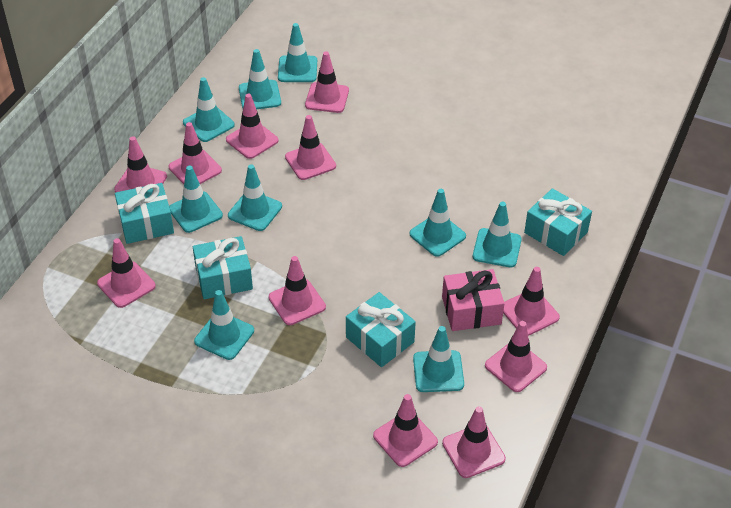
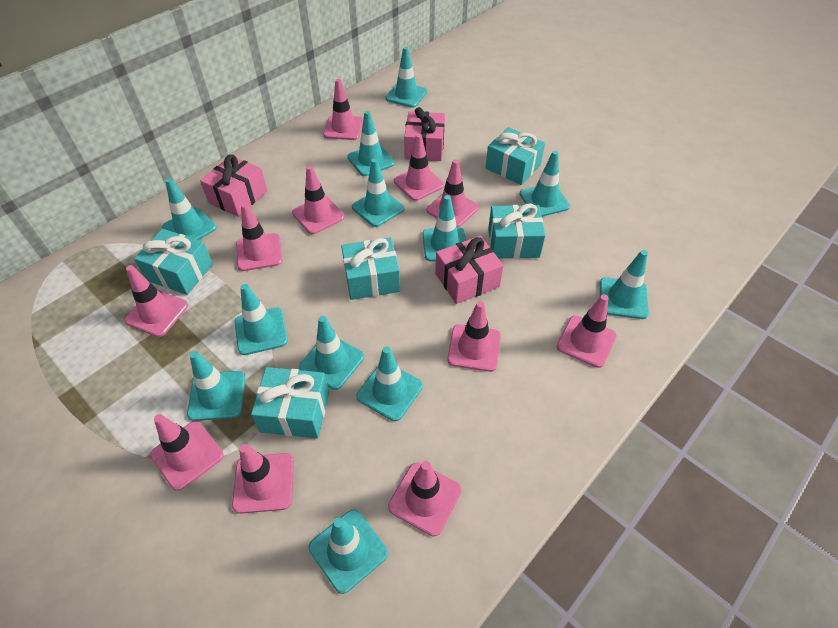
pink gift: [442,269,505,331] = 1 -> [200,155,267,217] [404,107,445,161] [435,236,504,304] = 3
turquoise gift: [115,183,174,244] [193,236,253,299] [346,292,416,367] [524,188,592,256] = 4 -> [134,229,213,295] [251,367,329,438] [341,238,400,300] [485,127,545,185] [488,203,546,259] = 5
turquoise traffic cone: [169,166,223,233] [183,77,235,142] [194,290,254,360] [228,164,282,231] [239,49,281,109] [278,23,317,82] [409,189,466,257] [413,326,464,392] [473,202,522,267] = 9 -> [162,178,217,240] [187,351,245,421] [235,284,288,355] [299,316,364,390] [309,510,388,594] [348,111,395,176] [352,158,404,227] [356,346,423,421] [385,47,427,108] [422,195,466,262] [520,151,570,217] [600,250,649,319] = 12

